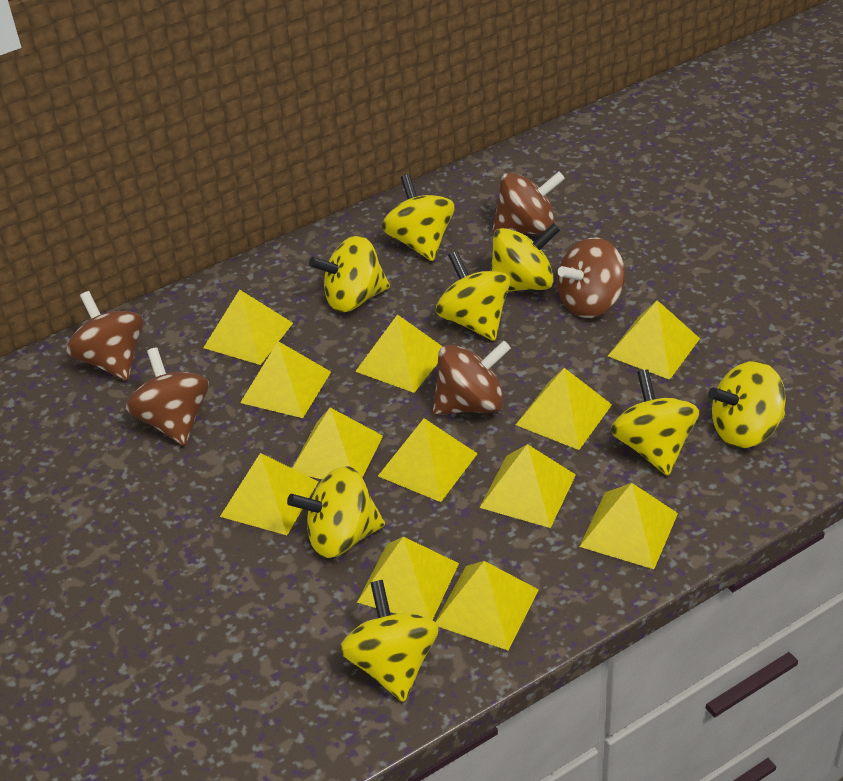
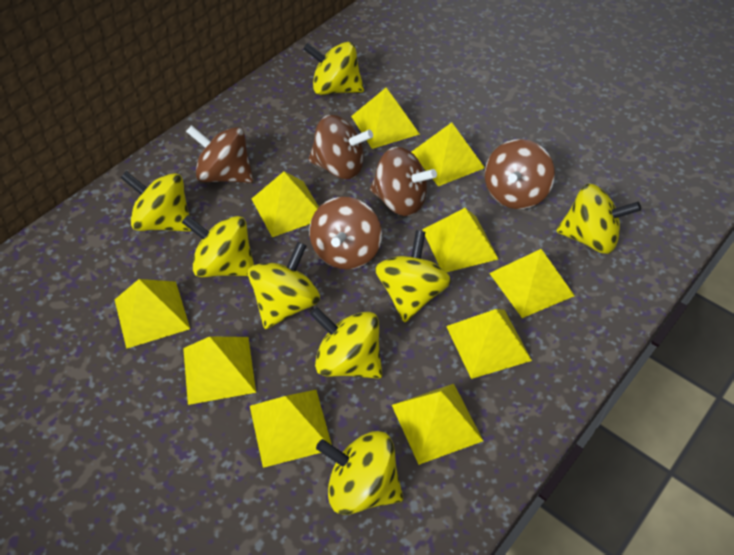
yellow pyramid: [203,290,293,365] [220,453,318,535] [240,341,331,418] [292,408,383,480] [355,314,442,393] [357,537,459,620] [378,418,478,502] [435,561,539,650] [479,444,576,528] [516,368,612,450] [579,483,678,569] [608,300,700,380] = 12 -> [115,279,190,349] [183,336,256,405] [250,390,332,468] [252,172,319,237] [351,88,420,149] [392,384,483,465] [412,122,485,186] [422,208,498,272] [446,309,532,379] [489,249,575,318] = 10

